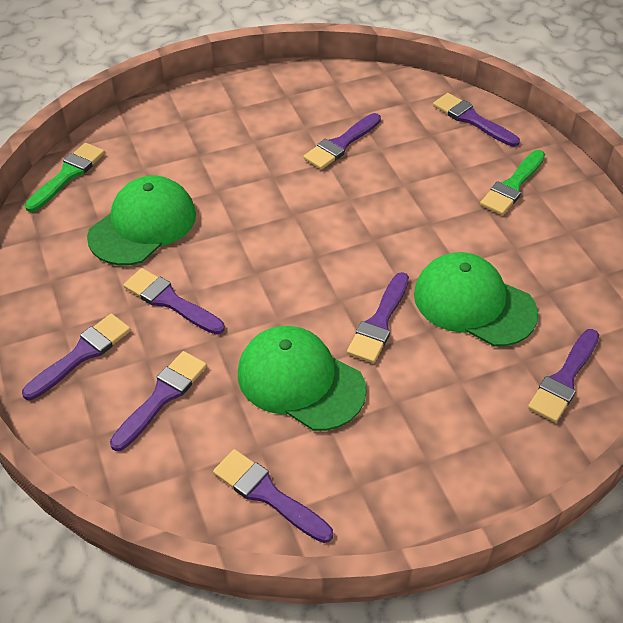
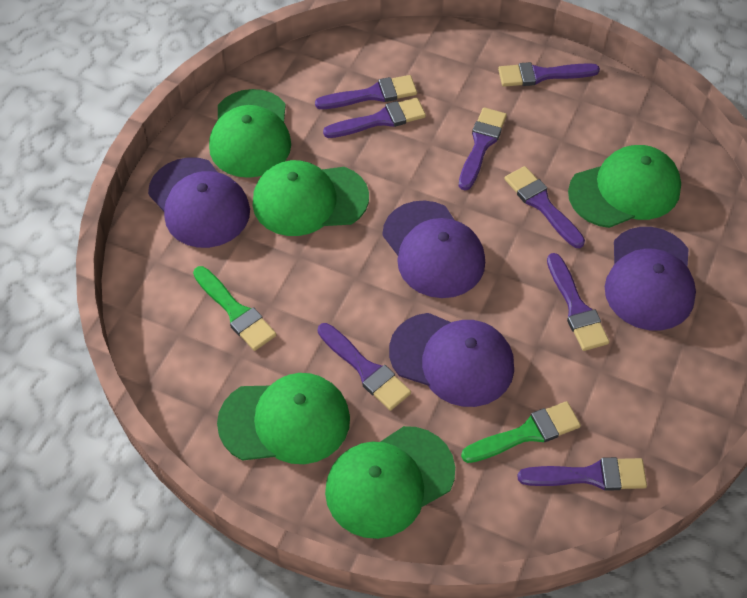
green cap: [87,176,196,266] [238,326,366,431] [414,252,538,347] = 3 -> [209,89,291,178] [217,373,350,464] [253,160,369,236] [325,426,455,539] [568,145,681,228] = 5
purple cap: none = 0 -> [148,157,250,248] [382,200,485,298] [389,313,514,407] [605,227,696,331] = 4

